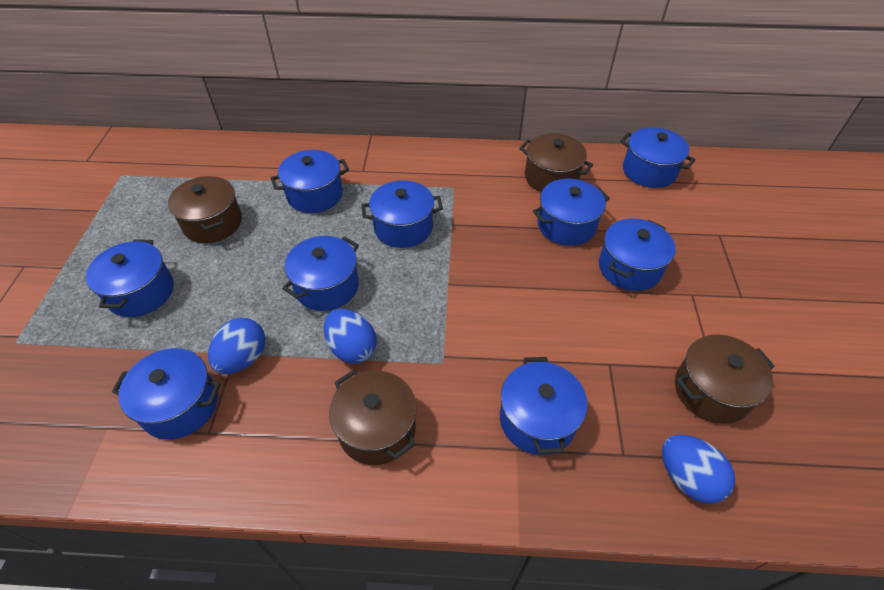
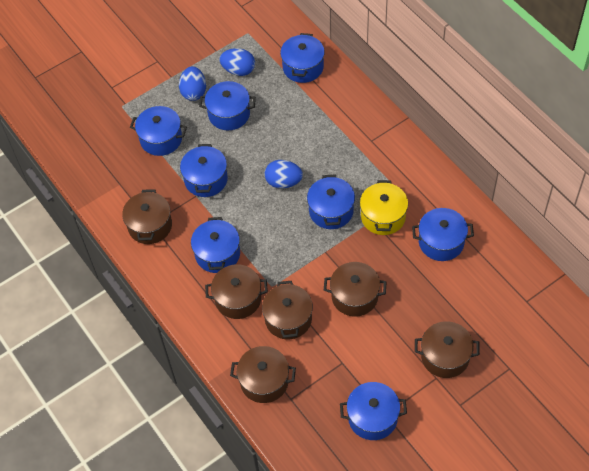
blue pot: [86,239,174,317] [112,348,221,439] [271,150,349,213] [282,236,359,311] [361,180,443,248] [500,357,587,455] [533,179,610,246] [599,218,676,291] [620,127,695,188] = 9 -> [130,106,187,156] [180,144,228,197] [191,217,240,273] [199,81,256,130] [280,33,325,83] [307,174,355,229] [340,382,407,440] [412,208,474,261] = 8
brown pot: [168,176,242,243] [329,370,417,465] [519,133,593,192] [675,334,775,424] = 4 -> [122,189,172,244] [205,265,268,319] [230,346,296,403] [262,281,313,339] [324,262,387,317] [415,321,480,378] = 6
yellow pot: none = 0 -> [360,180,408,235] = 1

